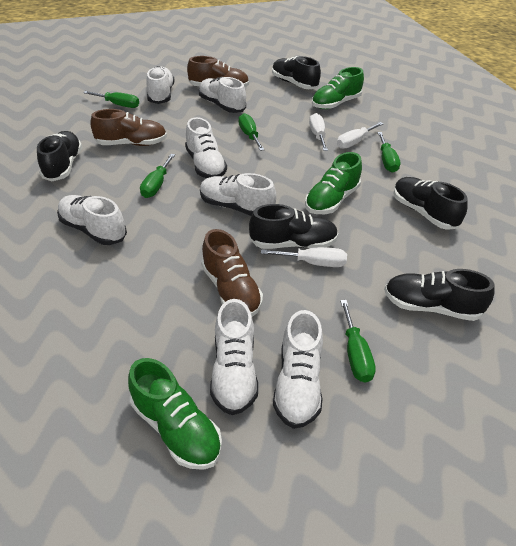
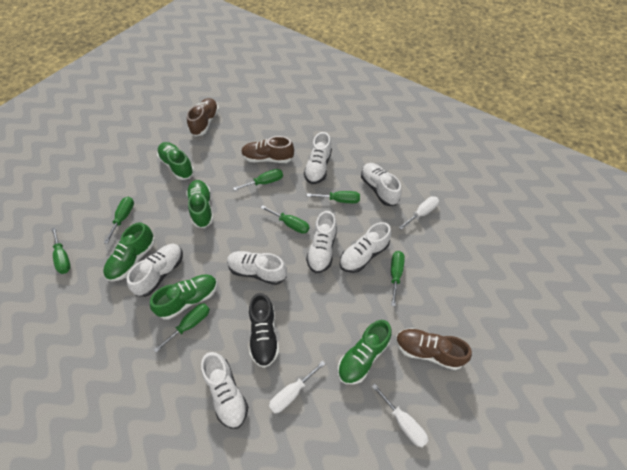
black shoe: [37,131,82,181] [249,204,338,249] [272,56,321,89] [384,269,495,321] [393,177,467,230] = 5 -> [249,293,279,368] = 1
green screwdriver: [83,91,139,108] [140,154,175,198] [238,113,264,151] [340,300,376,383] [378,132,400,173] = 5 -> [51,227,71,274] [104,197,134,244] [154,303,210,353] [233,169,283,191] [261,205,309,234] [307,191,360,203] [391,251,405,306] = 7
green shoe: [128,358,222,470] [305,152,362,214] [312,67,364,109] = 3 -> [103,222,155,281] [150,274,218,320] [157,142,194,180] [186,180,214,228] [338,320,392,384] = 5

